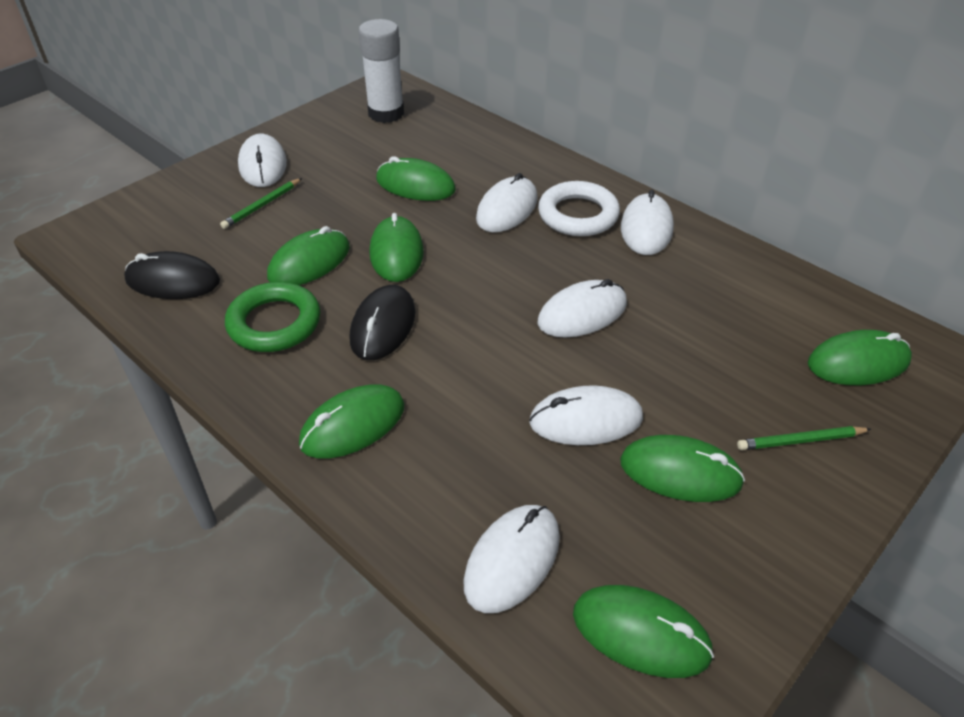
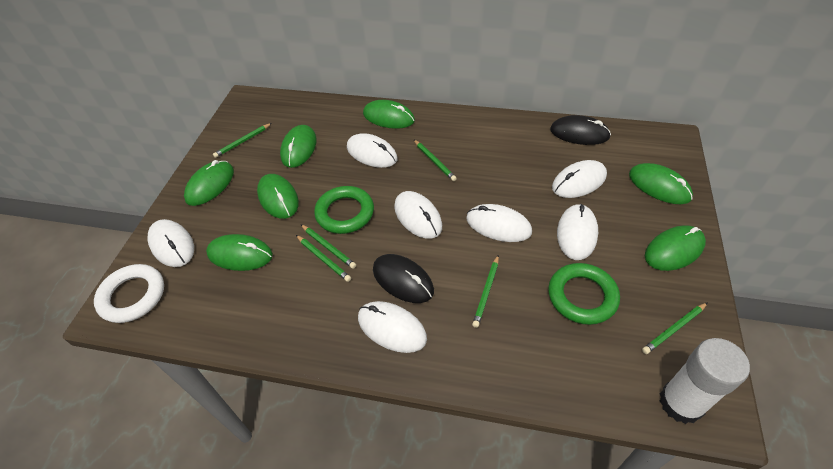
green pencil: [220,178,302,229] [737,426,871,450] = 2 -> [213,123,272,158] [296,235,351,282] [300,224,356,269] [414,140,457,181] [472,255,499,328] [642,302,708,354] = 6
green ring: [225,282,320,352] = 1 -> [314,186,374,234] [548,263,620,325] = 2
white mouse: [238,134,287,187] [463,505,560,613] [476,173,538,232] [529,385,643,445] [537,279,627,338] [621,190,674,255] = 6 -> [147,219,194,267] [347,133,397,168] [358,301,427,353] [394,191,442,239] [466,204,532,242] [552,160,607,198] [557,204,598,260] = 7

